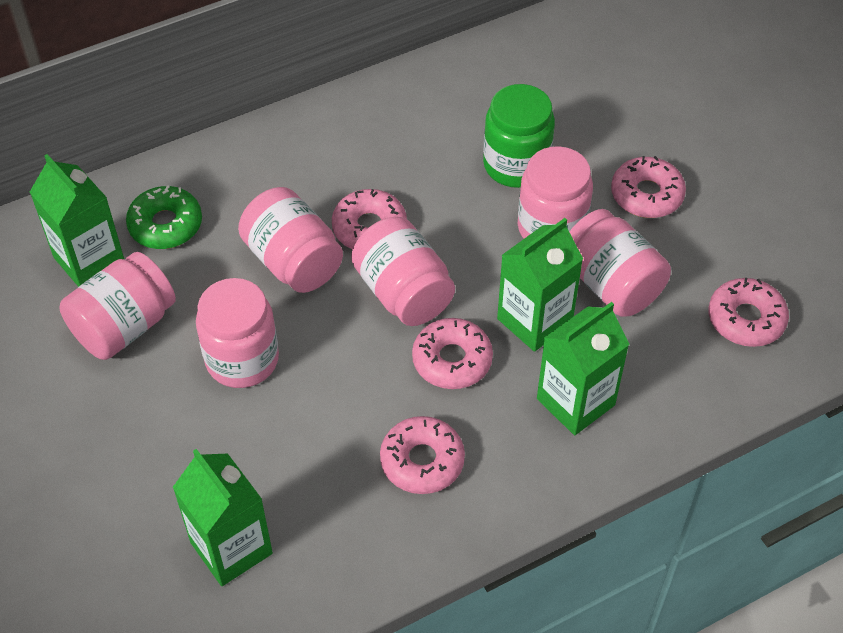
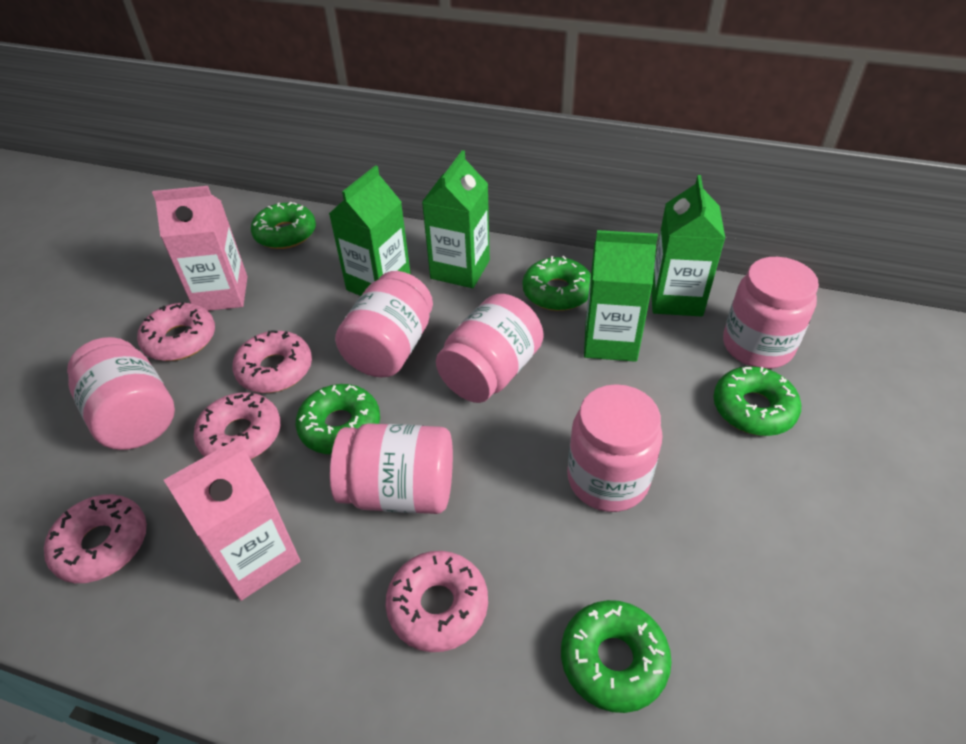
green donut: [126,185,202,249] = 1 -> [251,202,316,249] [296,384,380,454] [523,256,591,311] [561,600,672,713] [713,366,801,436] = 5
green jar: [483,84,555,188] = 1 -> none = 0
pink carton: none = 0 -> [152,186,248,311] [164,438,300,601] = 2

